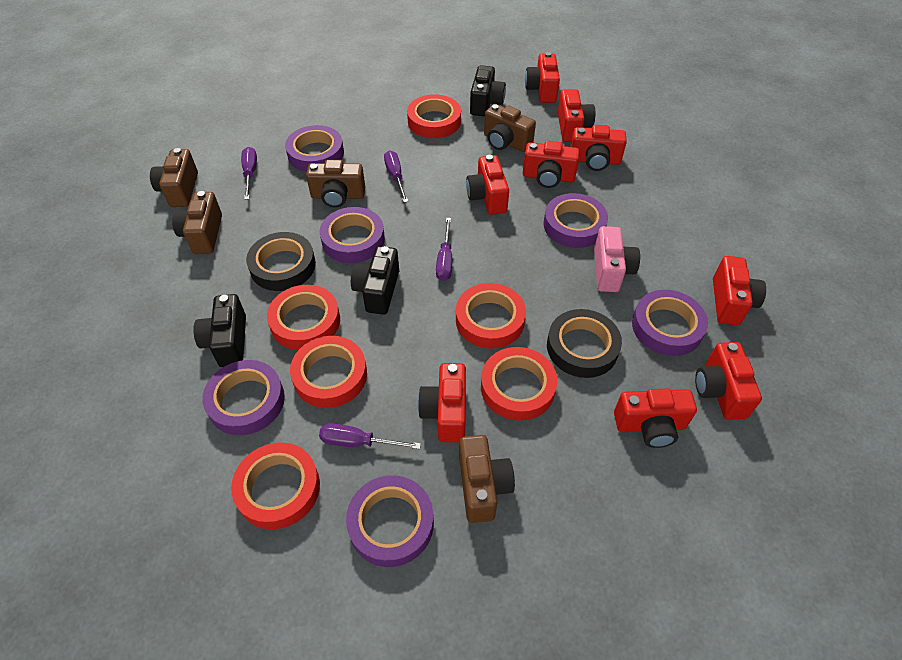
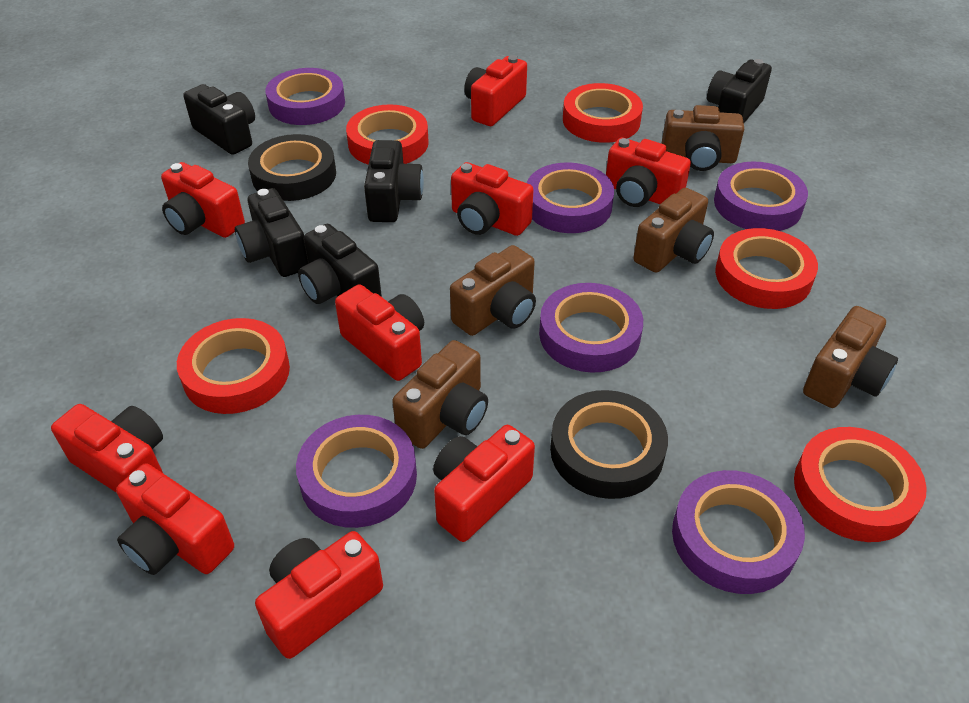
black camera: [193,294,246,367] [351,246,399,315] [470,65,506,116] = 3 -> [183,84,255,155] [235,188,308,277] [298,224,382,304] [364,140,424,222] [707,59,772,123] = 5
pink camera: [594,226,640,292] = 1 -> none = 0
purple screwdriver: [241,147,257,200] [319,423,421,449] [384,150,408,203] [436,218,452,281] = 4 -> none = 0
red tape: [231,442,320,529] [267,285,340,350] [290,336,367,408] [407,94,461,138] [456,283,526,348] [481,347,557,421] = 6 -> [177,318,290,414] [346,104,429,165] [563,83,643,143] [715,228,818,309] [794,427,927,542] = 5

